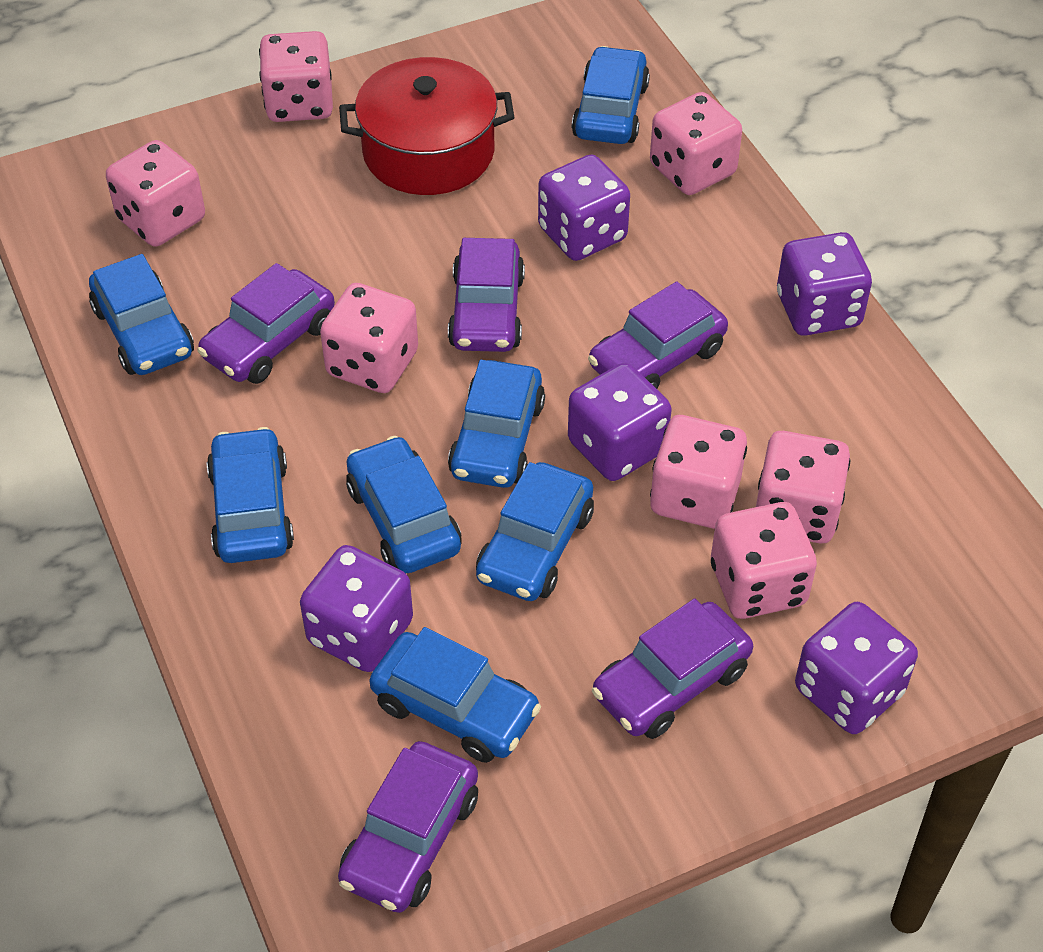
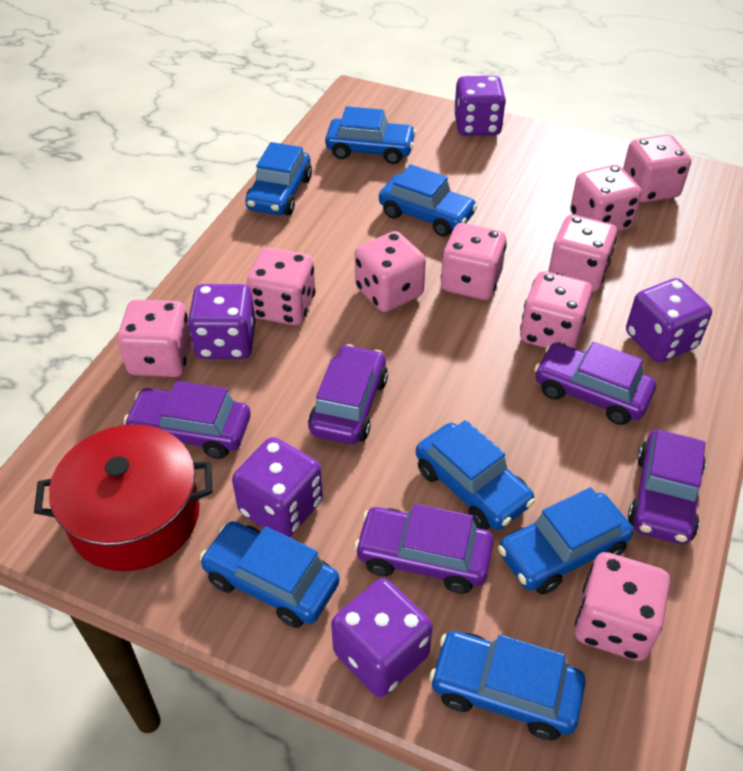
pink dice: [106,140,205,247] [259,31,333,122] [320,283,418,393] [650,92,742,195] [650,415,747,529] [711,502,817,619] [756,431,850,543] = 7 -> [117,299,192,377] [247,248,316,325] [355,231,426,312] [440,223,507,300] [520,271,592,348] [548,215,617,292] [570,165,642,231] [575,552,670,661] [623,134,691,203] = 9

